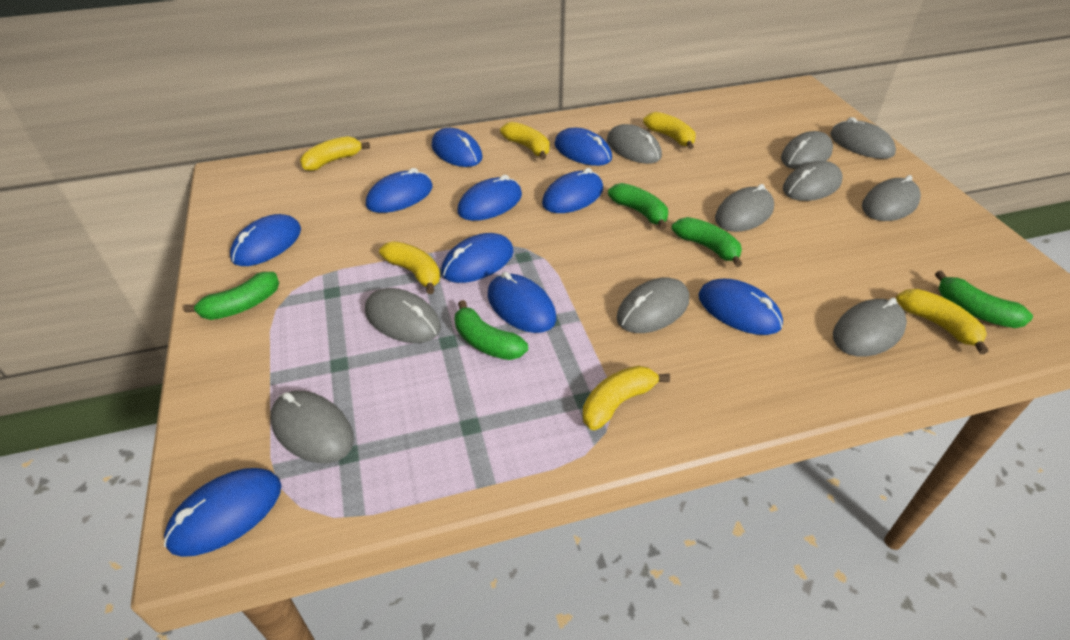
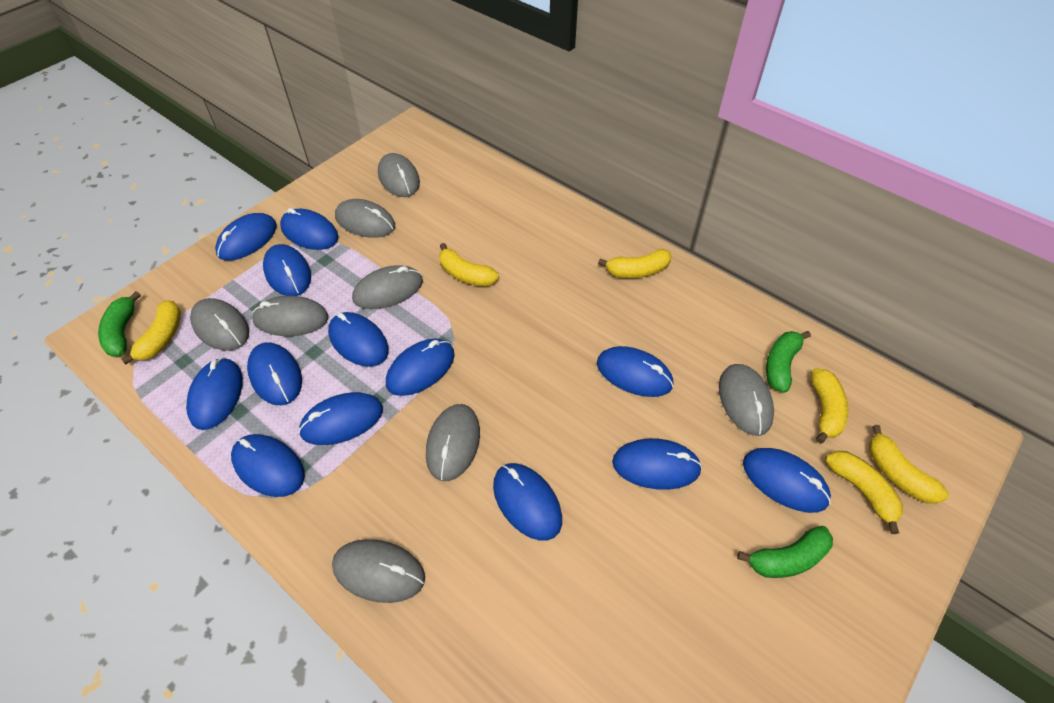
blue mouse: [164,468,282,557] [230,214,301,266] [366,168,433,213] [432,128,482,167] [441,233,514,283] [457,175,522,221] [488,272,556,333] [542,168,603,213] [554,128,612,166] [698,279,783,335] = 10 -> [186,357,243,430] [215,213,277,261] [231,434,305,497] [247,342,302,405] [263,244,311,296] [280,208,339,250] [298,392,383,445] [328,312,389,367] [386,338,455,396] [493,463,562,541] [597,346,674,397] [612,438,702,490] [743,448,831,513] = 13
green banana: [184,272,279,320] [455,300,528,360] [608,183,668,230] [672,217,742,267] [935,270,1033,328] = 5 -> [98,291,141,357] [737,526,833,578] [766,331,811,393] = 3
grey mouse: [270,391,354,463] [365,288,441,343] [607,124,662,164] [617,277,689,333] [715,184,774,232] [781,131,833,169] [783,161,842,201] [830,117,896,159] [833,298,907,357] [862,175,921,221] = 10 -> [190,298,249,351] [252,296,328,336] [332,539,425,603] [335,199,395,238] [352,265,423,309] [378,153,420,197] [426,404,480,481] [719,364,774,436] = 8

